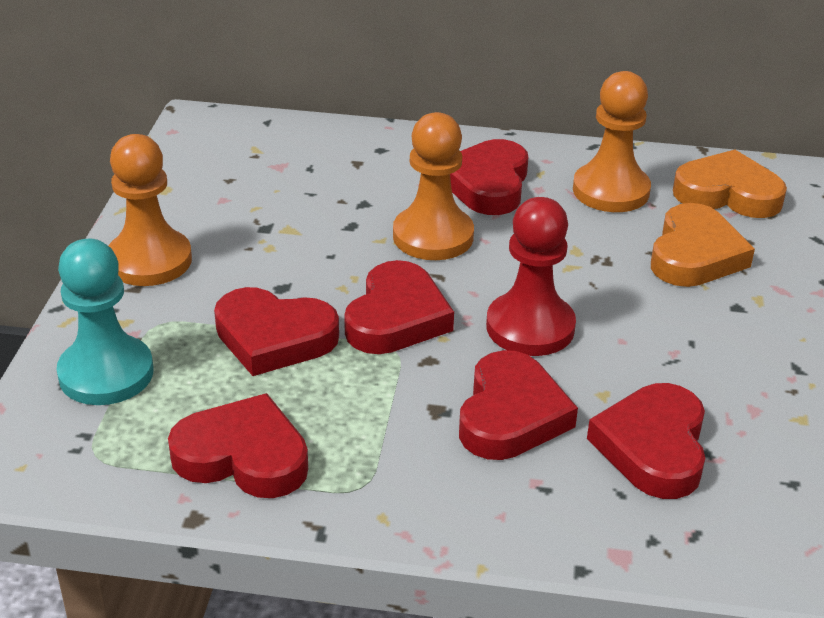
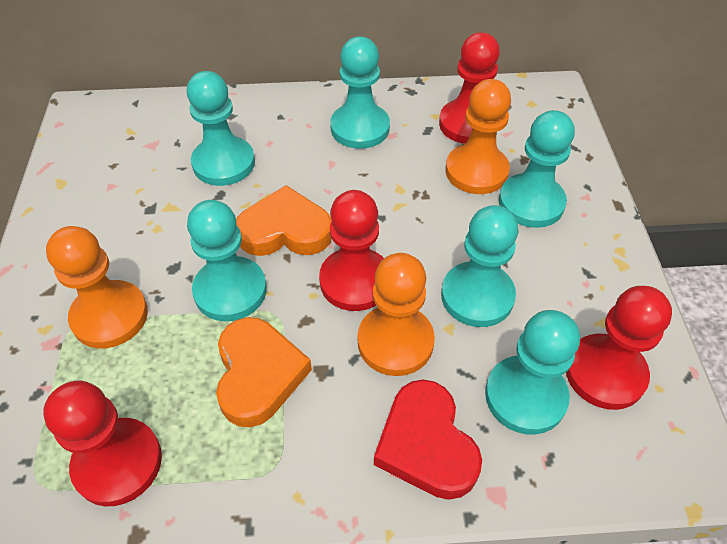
red heart: [168,393,308,498] [214,287,339,376] [344,260,454,354] [450,139,528,215] [459,350,578,460] [587,383,705,499] = 6 -> [374,380,482,500] = 1
red pawn: [486,197,576,356] = 1 -> [43,380,162,506] [319,190,384,311] [439,32,500,144] [566,286,672,410] = 4
turquoise pawn: [56,239,154,405] = 1 -> [187,71,255,186] [187,200,267,321] [330,36,390,149] [441,205,518,327] [485,310,580,435] [499,110,575,228] = 6

